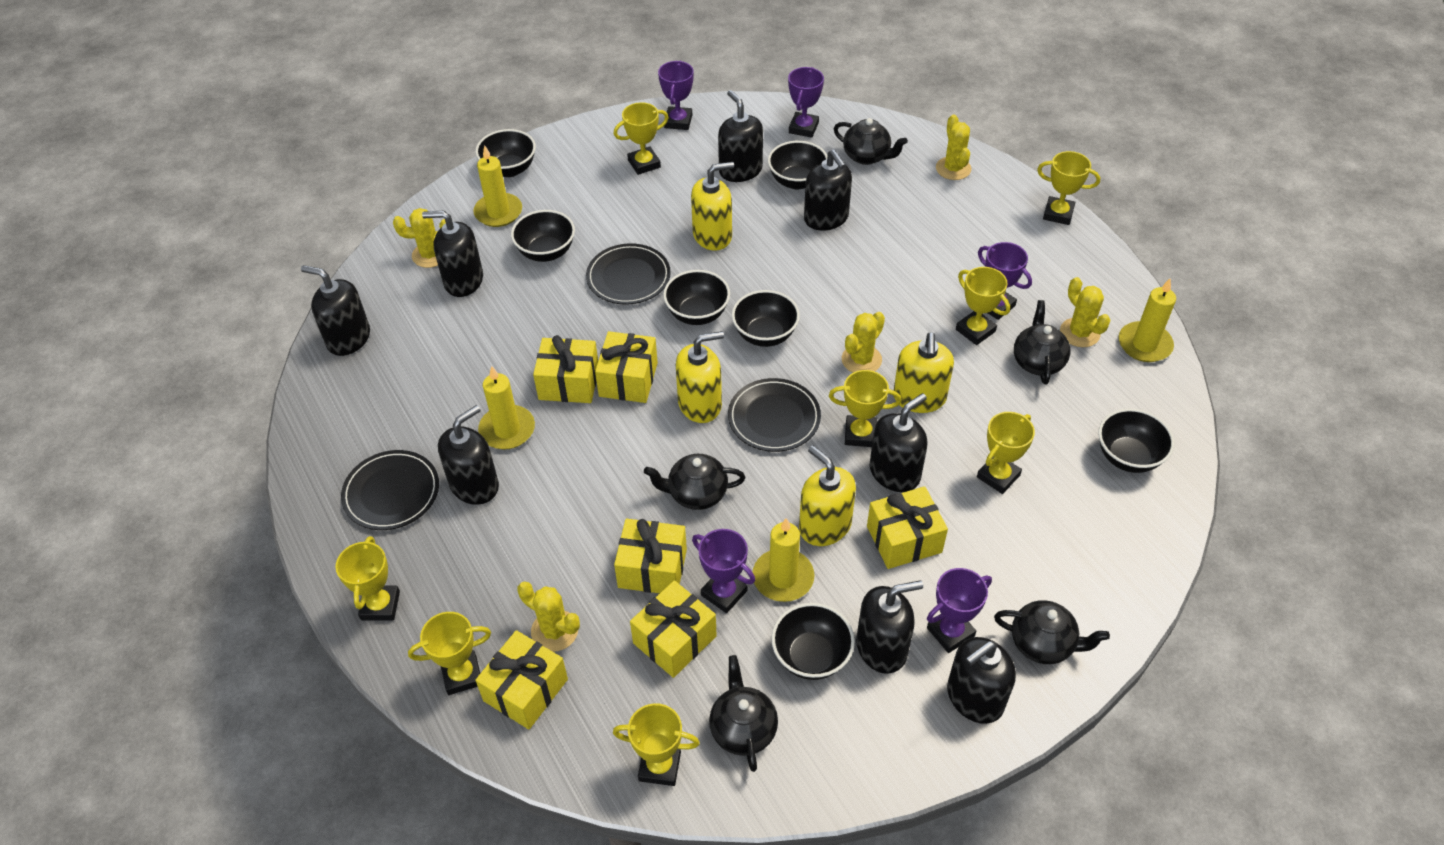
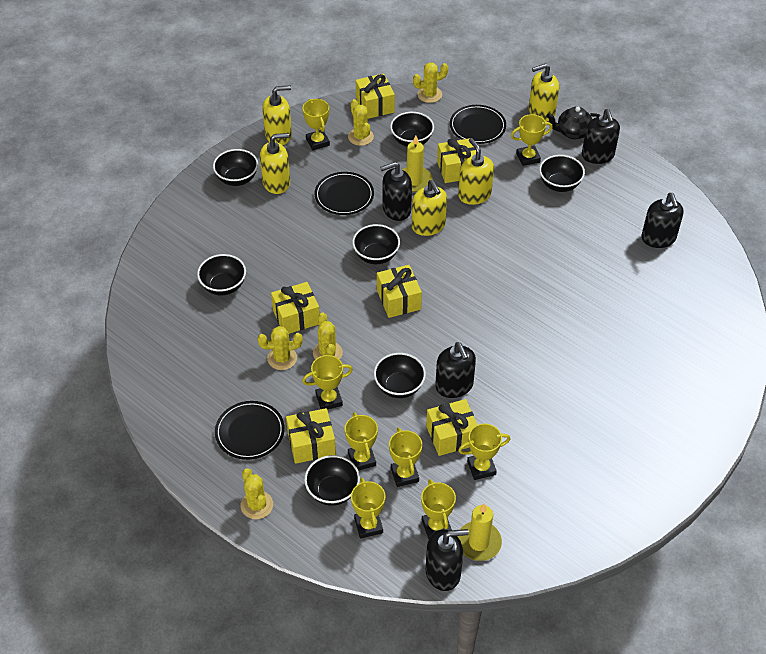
black soap dispenser: [301,265,370,356] [422,210,483,297] [438,405,499,505] [718,90,763,182] [804,150,852,231] [856,580,923,674] [870,393,928,492] [947,637,1016,724] = 8 -> [380,162,412,221] [426,529,469,591] [435,342,476,398] [582,109,620,164] [641,193,684,248] = 5
black teapot: [644,454,745,510] [709,655,778,772] [834,118,908,165] [994,600,1110,664] [1014,300,1070,384] = 5 -> [546,107,600,140] = 1
purple trophy: [658,61,694,130] [692,529,755,613] [788,67,824,138] [927,568,992,653] [978,242,1032,320] = 5 -> none = 0
yellow candle: [473,146,522,227] [478,366,535,449] [753,518,815,602] [1119,278,1176,362] = 4 -> [402,136,433,192] [457,504,502,561] = 2
yellow soap dispenser: [676,331,724,423] [691,162,734,251] [799,445,856,546] [894,332,954,413] = 4 -> [260,133,290,194] [262,86,292,145] [412,180,447,236] [458,138,494,205] [529,63,559,122] = 5

